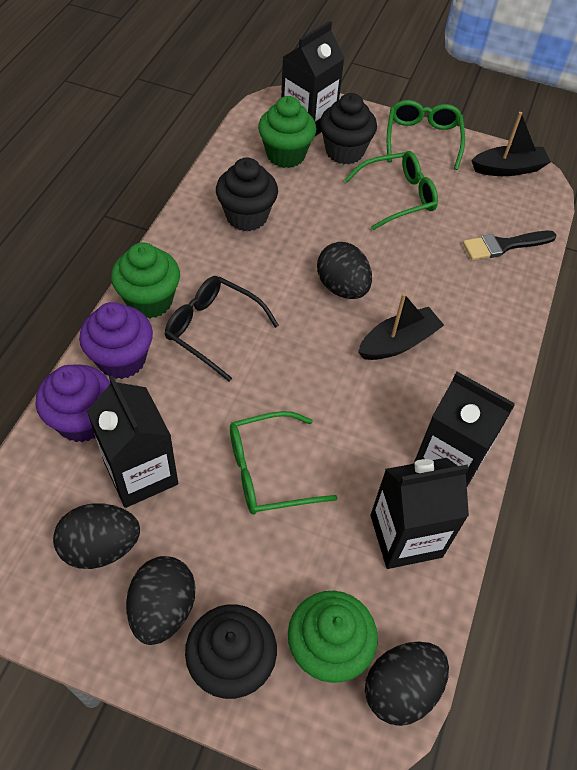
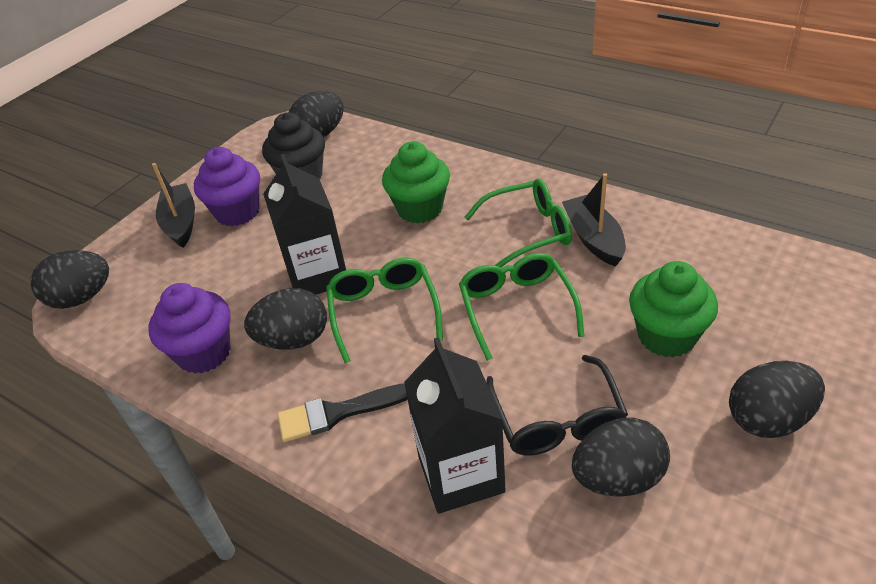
black carton: [87,375,178,508] [281,21,344,137] [370,458,469,569] [414,372,515,486] = 4 -> [263,154,346,295] [404,337,506,514] = 2
black cupcake: [185,604,277,699] [216,158,278,231] [320,93,377,164] = 3 -> [262,112,325,179] = 1
black egg: [53,503,140,569] [126,556,195,645] [317,242,372,299] [365,642,449,726] = 4 -> [31,250,109,309] [244,288,327,350] [289,91,344,137] [572,417,670,497] [729,361,825,438] = 5
green cupcake: [111,242,180,318] [258,96,316,168] [288,591,378,683] = 3 -> [382,141,450,223] [629,261,718,358] = 2

